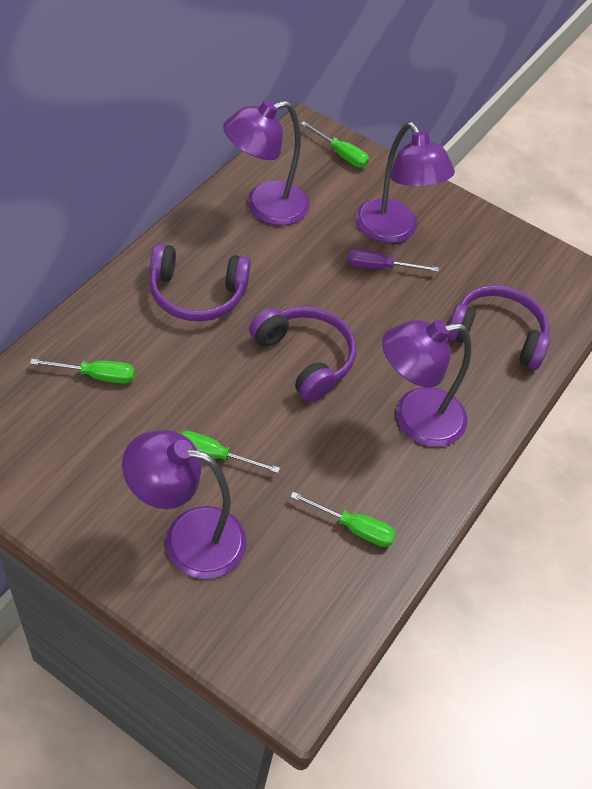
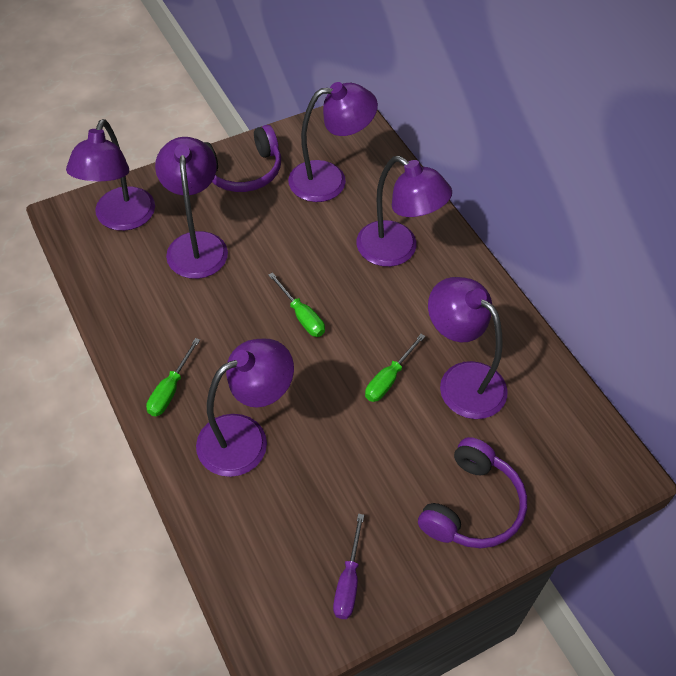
green screwdriver: [30,359,135,384] [179,430,280,473] [290,492,396,547] [301,121,369,168] = 4 -> [146,338,200,416] [268,272,325,337] [365,334,425,402] = 3
purple headphones: [150,243,251,322] [249,306,356,402] [447,285,550,369] = 3 -> [204,125,281,192] [418,437,527,548] = 2
purple lamp: [122,430,247,579] [223,100,310,226] [356,122,455,243] [382,320,471,447] = 4 -> [66,119,155,231] [155,137,228,279] [196,339,294,477] [288,82,378,202] [356,156,452,267] [428,277,508,419] = 6

